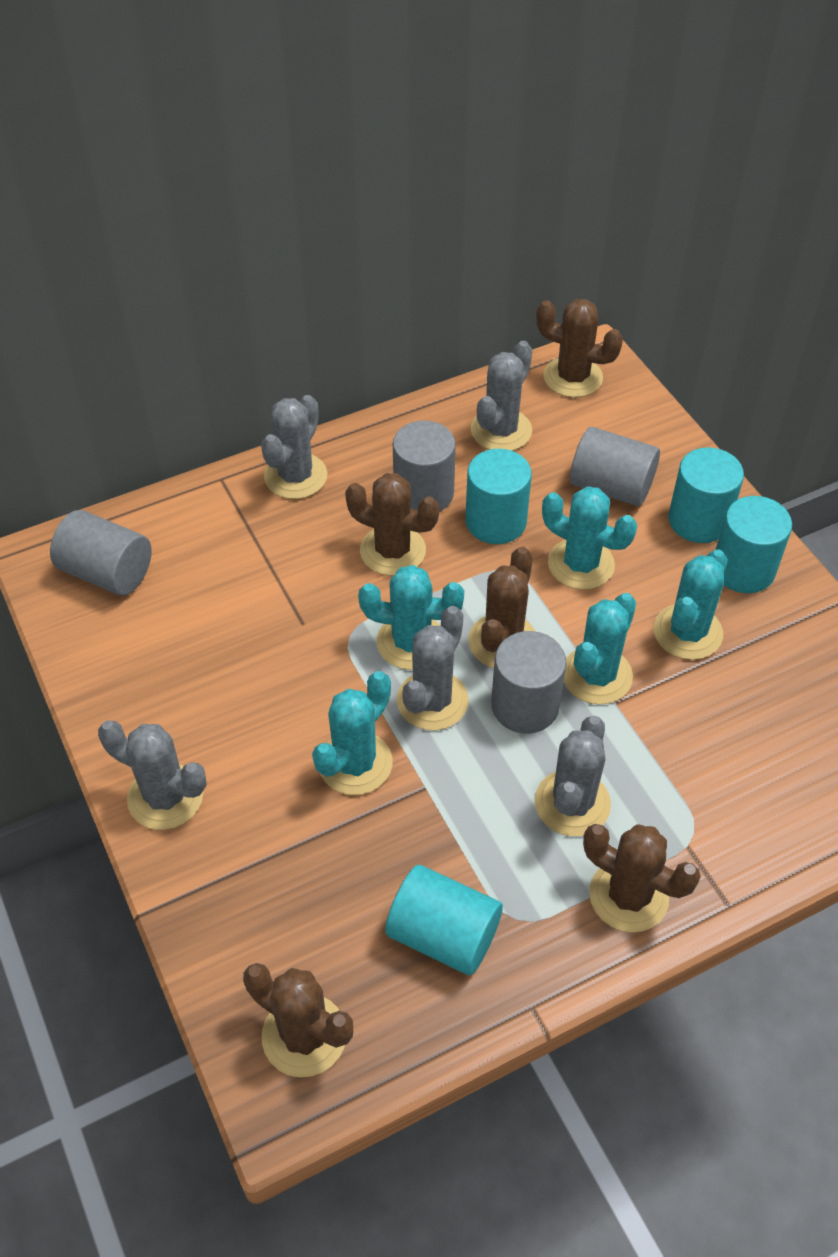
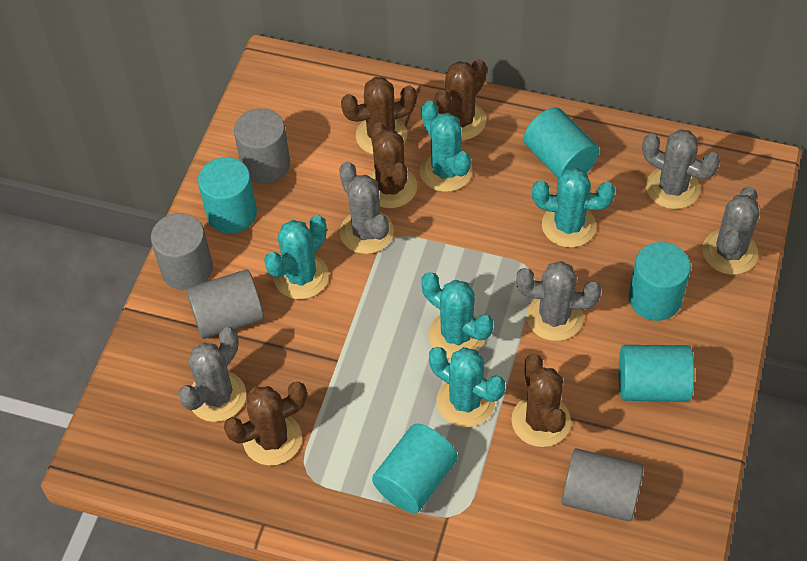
turquoise cylinder: [385,865,503,975] [465,449,532,544] [668,447,744,543] [716,496,792,593] = 4 -> [198,157,257,234] [372,424,458,513] [523,107,600,179] [619,345,694,402] [629,242,691,321] = 5

